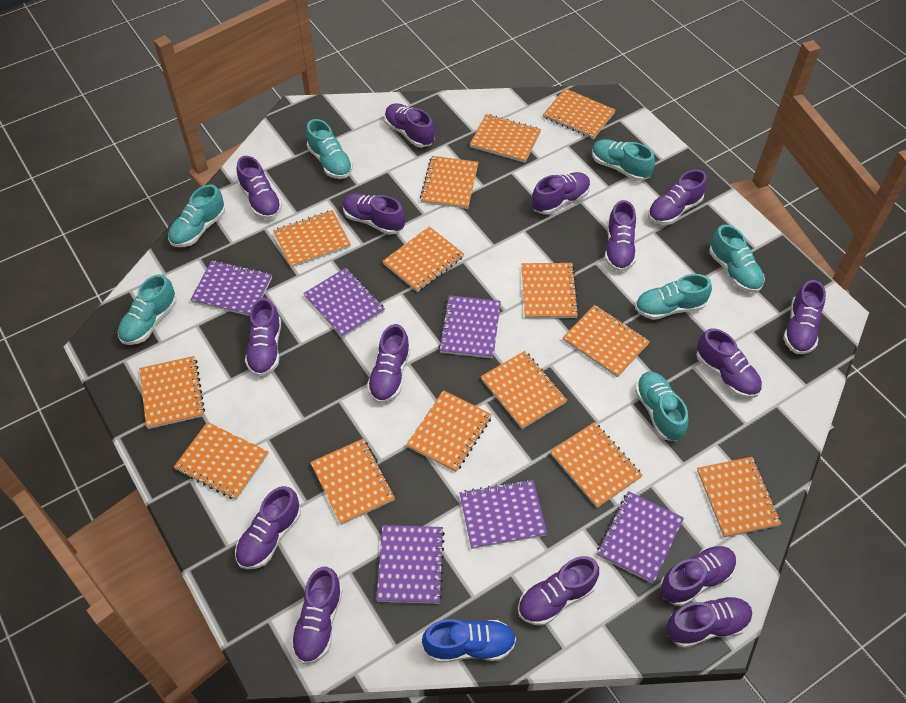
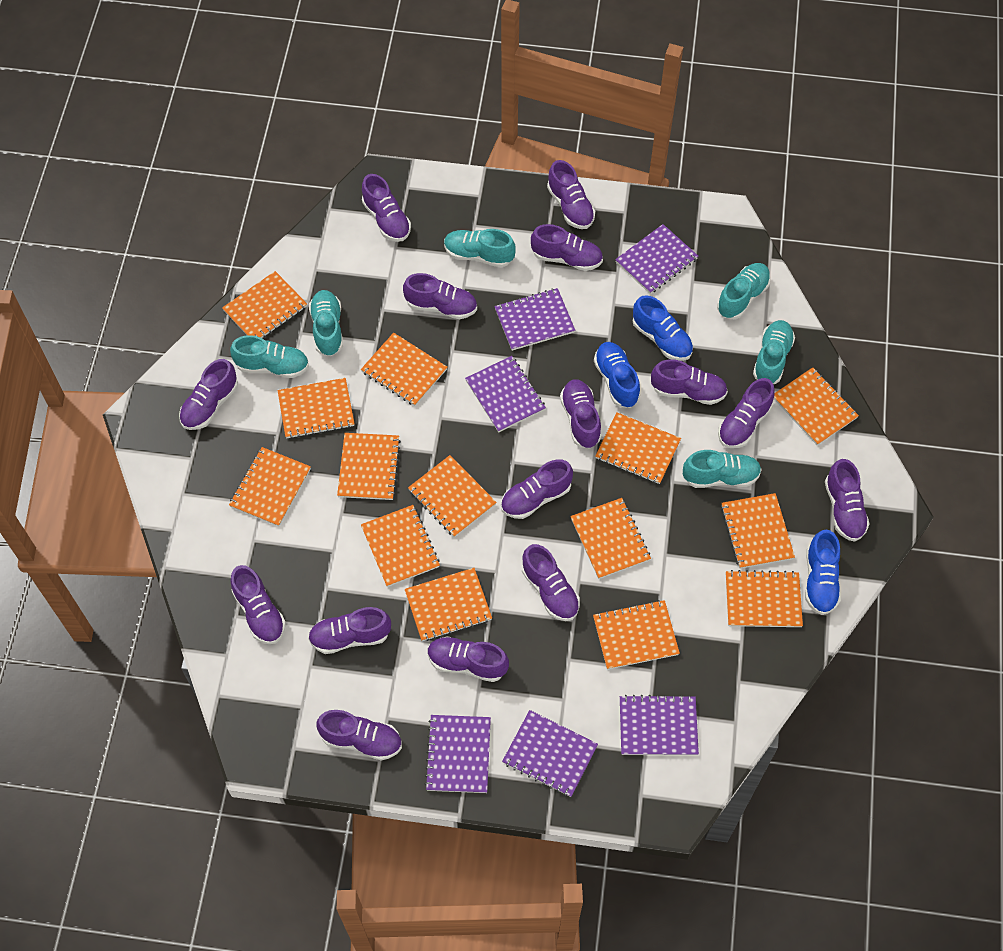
blue shoe: [422,619,516,663] = 1 -> [594,342,640,408] [633,295,693,361] [805,529,841,615] = 3
turquoise shoe: [118,274,177,345] [168,184,225,247] [306,119,353,179] [592,139,655,181] [635,274,712,320] [635,371,689,441] [709,225,765,293] = 7 -> [230,335,309,378] [309,290,343,356] [444,229,516,268] [683,450,762,488] [717,263,771,319] [753,320,795,384] = 6

